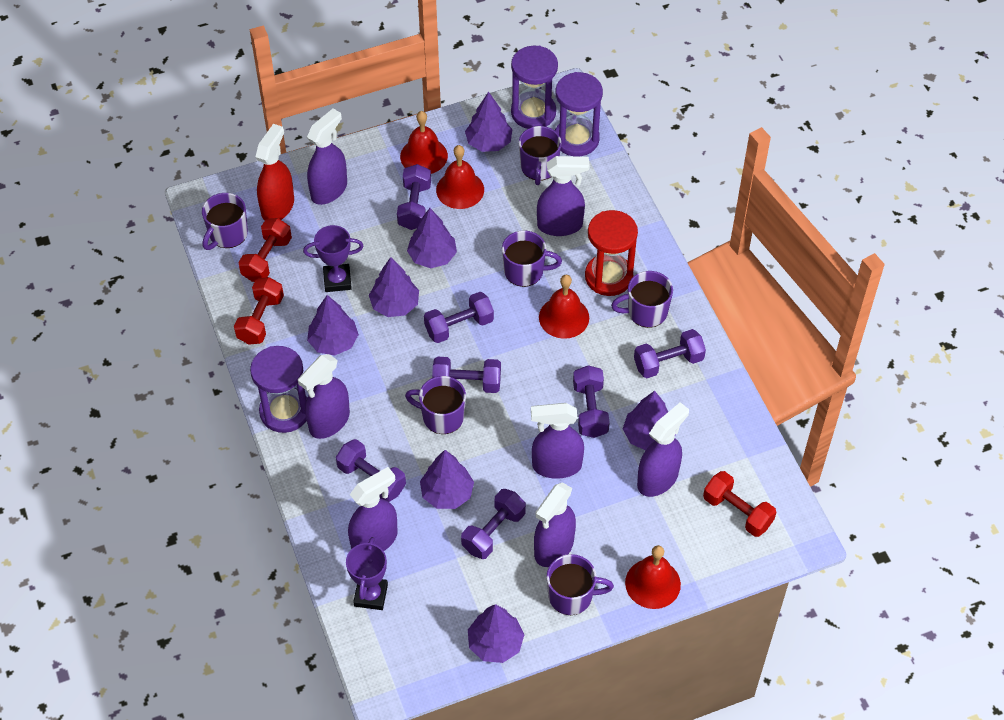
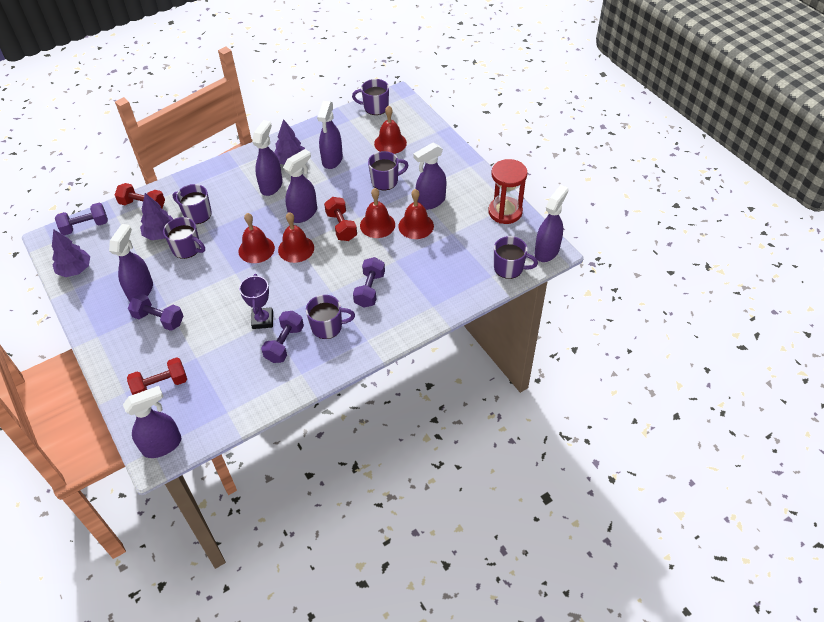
purple dumbbell: [336,439,406,502] [397,164,431,230] [424,292,494,343] [432,357,501,393] [461,489,526,559] [573,365,610,438] [634,329,706,378] = 7 -> [55,203,108,235] [128,294,183,331] [261,311,304,363] [353,257,385,308] = 4
purple hourglass: [250,346,307,433] [511,46,558,129] [555,72,603,157] = 3 -> none = 0
purple tree: [307,295,359,356] [369,257,419,317] [407,208,457,268] [420,450,474,509] [465,92,513,152] [468,604,524,663] [623,391,676,450] = 7 -> [52,229,90,277] [140,193,173,240] [274,119,305,165] = 3
purple trophy: [303,225,363,292] [346,537,388,610] = 2 -> [239,274,273,329] = 1
red bell: [400,111,448,174] [436,145,484,209] [539,275,589,339] [625,545,681,609] = 4 -> [238,213,275,263] [278,212,314,263] [360,188,395,238] [374,106,407,154] [398,189,434,239] = 5
red spray bottle: [256,124,294,220] = 1 -> none = 0

